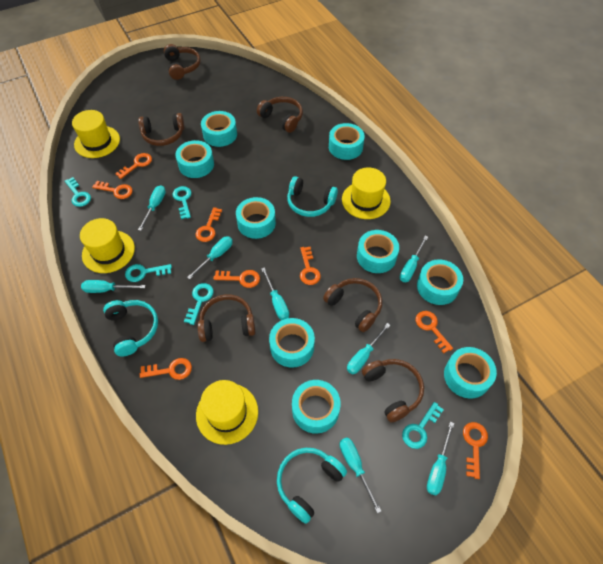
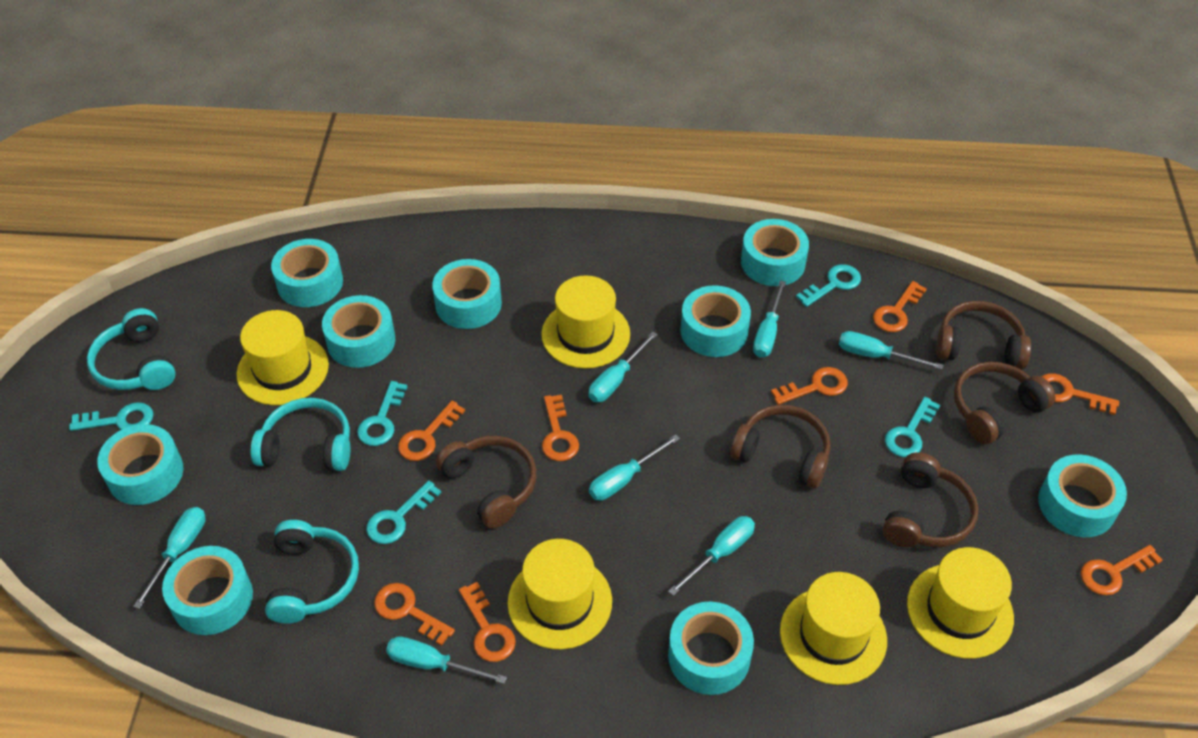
brown headphones: [138,113,184,146] [164,44,200,80] [197,294,255,342] [257,97,303,133] [323,278,382,332] [362,359,424,422] = 6 -> [436,436,537,529] [730,405,830,488] [883,452,978,547] [936,301,1031,370] [954,362,1055,444] = 5
turquoise screwdriver: [81,280,145,293] [138,185,166,231] [187,236,233,279] [261,267,289,320] [339,437,381,513] [347,323,390,374] [400,236,428,282] [427,422,454,496] = 8 -> [133,507,206,609] [386,636,507,684] [589,332,658,402] [589,434,680,501] [668,516,755,596] [753,280,786,358] [839,331,943,370] = 7
yellow hat: [72,110,120,158] [80,218,135,273] [196,380,258,445] [342,167,391,219] = 4 -> [237,310,329,405] [508,539,612,649] [541,276,630,368] [780,572,887,685] [907,547,1014,659] = 5

